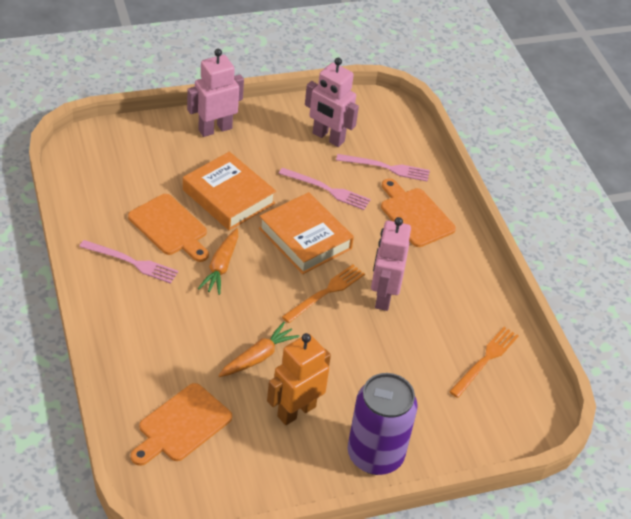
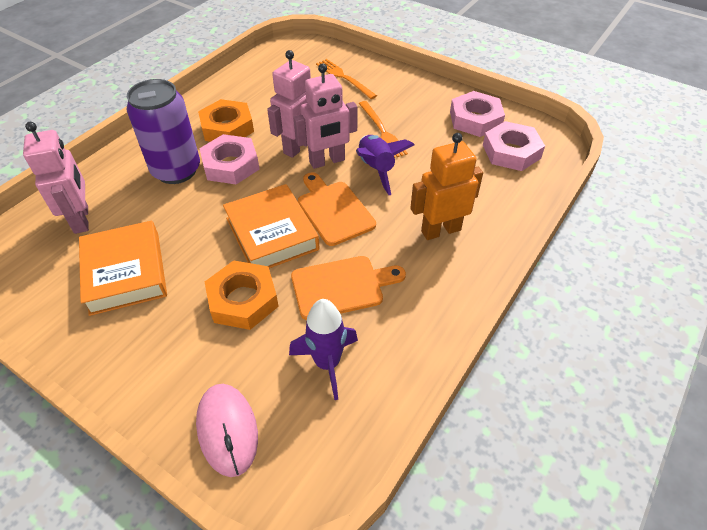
orange carrot: [198,228,238,295] [218,322,300,377] = 2 -> none = 0
orange cutting board: [128,194,209,262] [131,383,232,466] [381,178,456,247] = 3 -> [291,256,406,320] [298,172,376,246] = 2
orange nut: none = 0 -> [198,99,254,142] [205,260,279,330] = 2
pink fork: [79,240,178,284] [279,168,371,210] [336,154,430,182] = 3 -> none = 0
pink mouse: none = 0 -> [196,384,258,477] = 1
pink nut: none = 0 -> [199,134,259,185] [450,91,505,137] [483,121,545,171] = 3
purple rocket: none = 0 -> [289,299,358,400] [356,135,414,195] = 2

